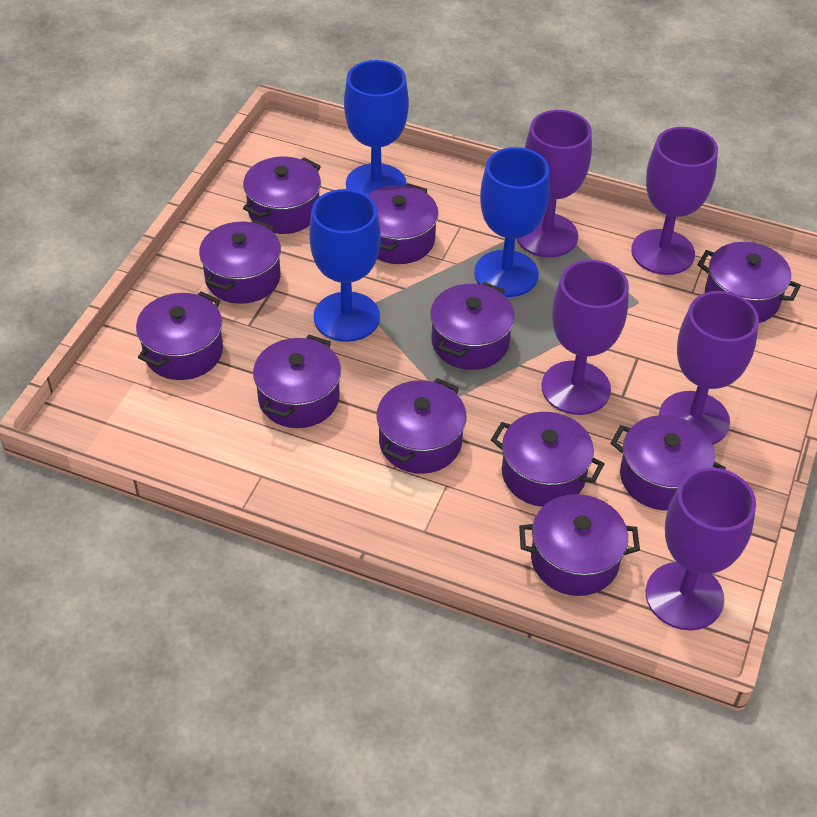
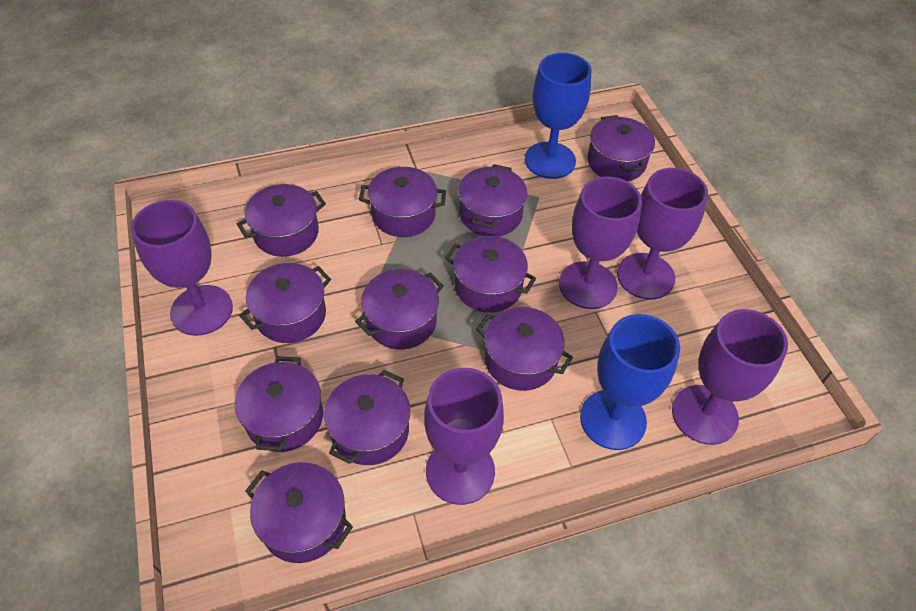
blue goblet: [309,189,381,342] [344,60,409,195] [474,147,550,297] = 3 -> [525,53,592,179] [580,314,680,450] = 2

